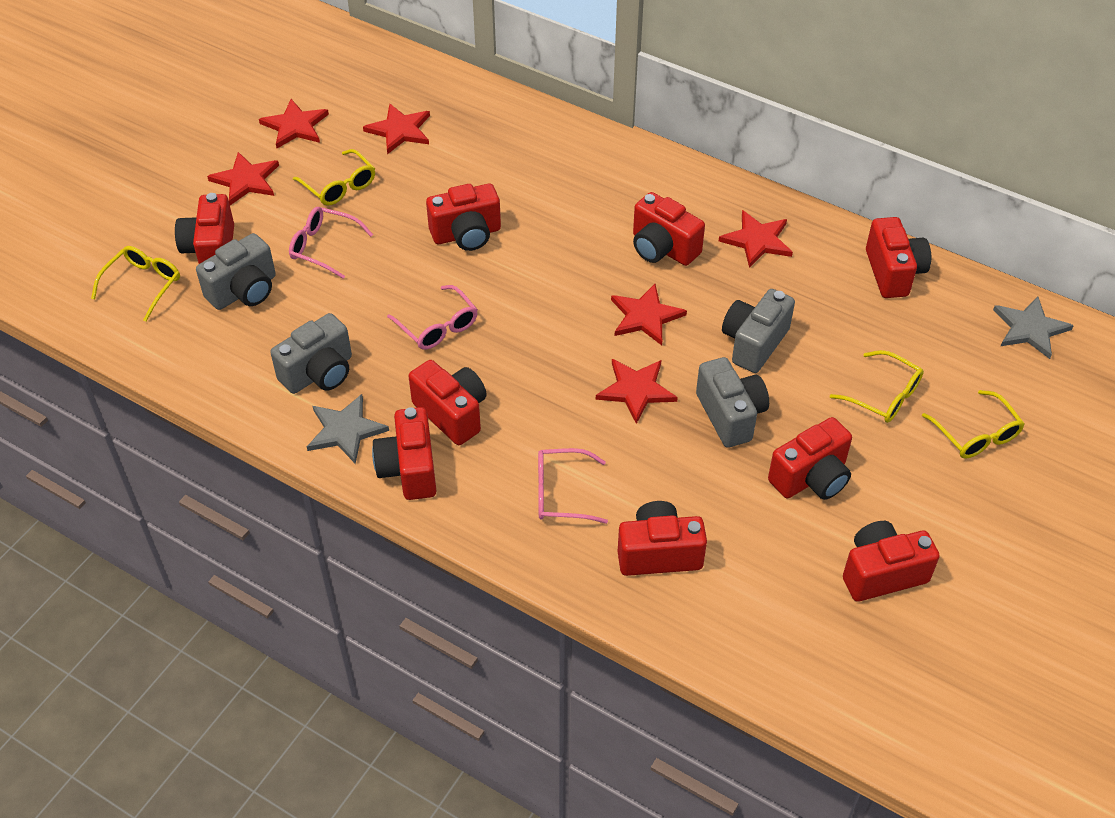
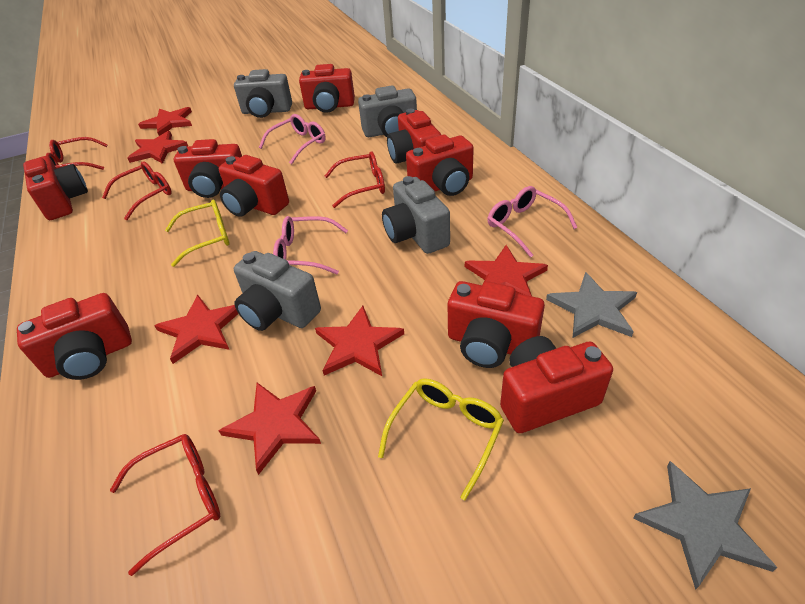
red glasses: none = 0 -> [45,137,108,170] [102,161,172,220] [110,434,220,576] [325,151,385,208] = 4
yellow glasses: [91,246,180,322] [293,149,375,206] [830,350,924,423] [922,390,1025,459] = 4 -> [165,200,230,267] [378,378,504,500] = 2

